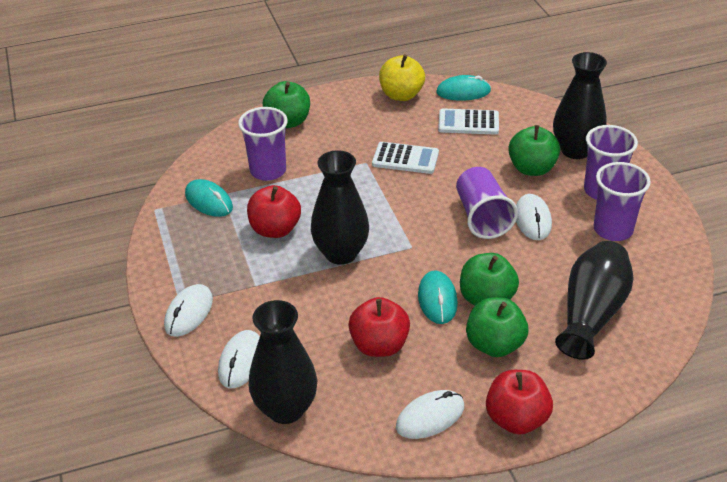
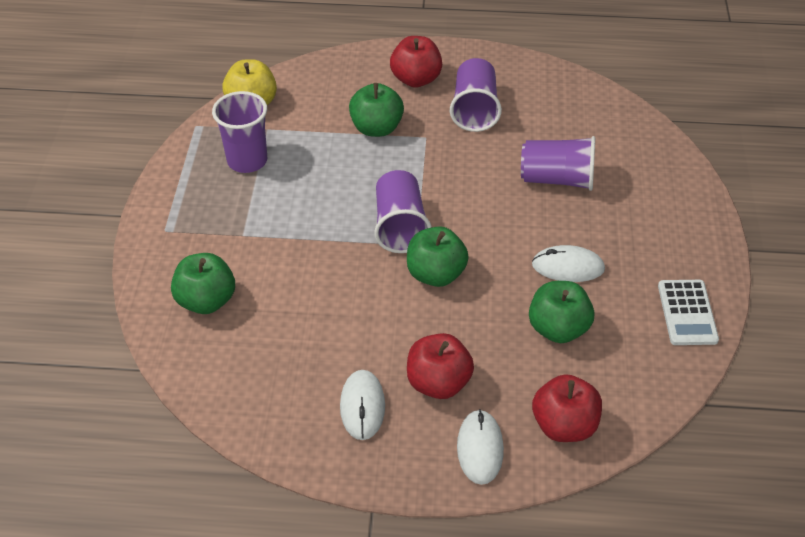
black vase: [249,300,317,424] [311,150,369,265] [553,52,607,159] [555,241,633,360] = 4 -> none = 0
turquoise mouse: [185,179,233,217] [418,270,458,324] [436,75,491,101] = 3 -> none = 0
white calculator: [372,142,439,174] [438,108,499,135] = 2 -> [658,280,719,345] = 1
white mouse: [164,284,213,337] [218,330,260,388] [396,390,464,439] [516,194,552,240] = 4 -> [340,370,385,440] [457,409,504,485] [532,245,605,282] = 3

